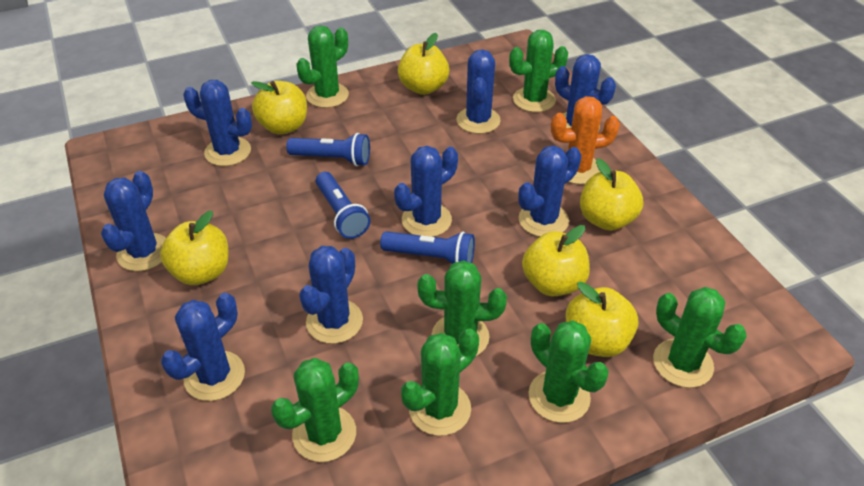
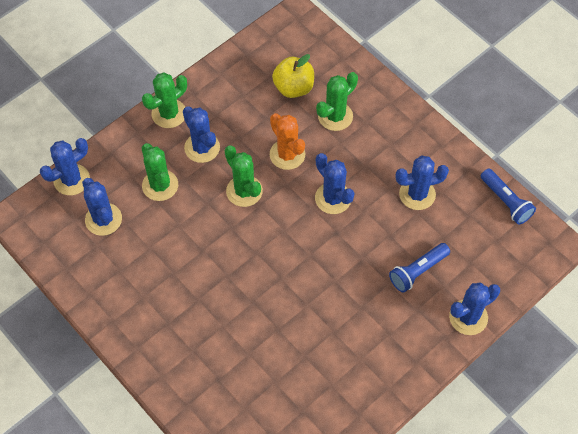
blue cactus: [101,171,166,271] [161,293,245,401] [183,80,252,166] [299,246,363,344] [394,146,458,237] [456,49,501,134] [518,145,581,237] [555,54,616,129] = 8 -> [40,138,90,195] [82,178,122,236] [183,106,220,163] [315,153,355,214] [395,156,449,210] [449,282,500,335] = 6
blue flashlight: [286,133,370,166] [316,172,370,239] [380,231,475,264] = 3 -> [389,243,450,293] [481,169,536,225] = 2
green cactus: [271,358,359,462] [296,25,349,108] [401,328,479,436] [417,260,507,356] [509,30,568,112] [529,320,609,423] [653,287,747,388] = 7 -> [142,73,187,128] [142,143,178,201] [225,145,263,207] [316,72,358,131] = 4
yellow apple: [160,211,228,285] [251,81,307,135] [398,33,449,95] [522,225,590,297] [566,282,638,357] [580,158,643,231] = 6 -> [272,54,314,98] = 1

